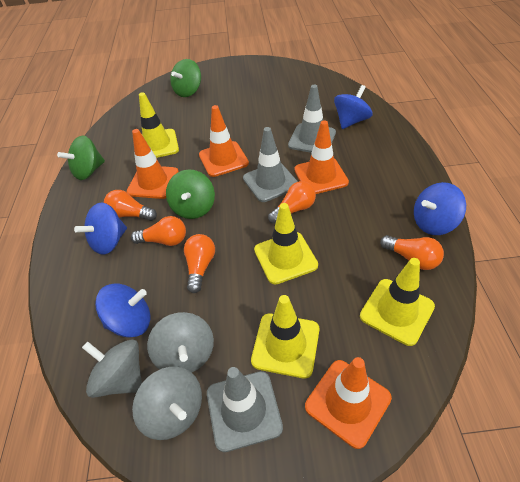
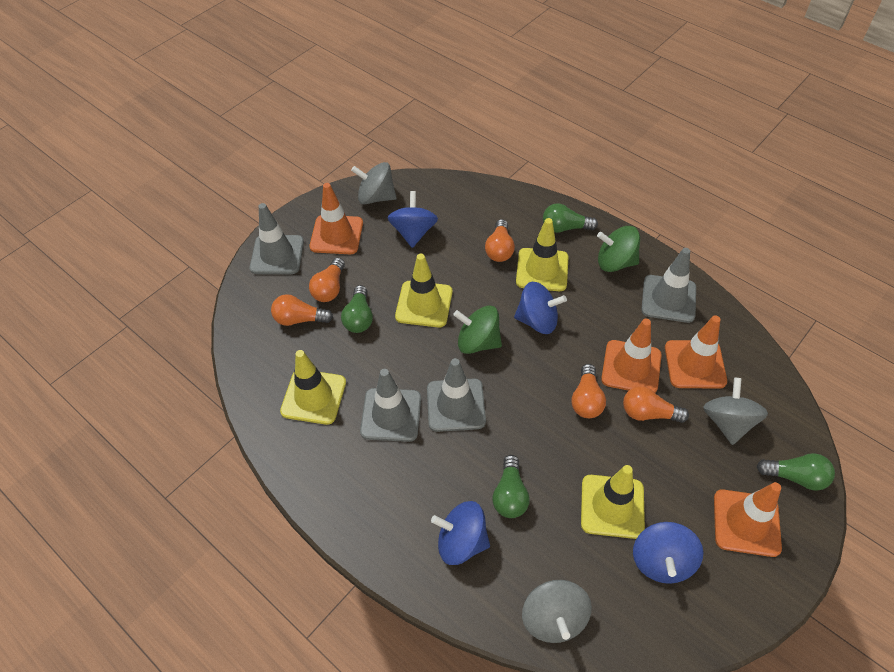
green light bulb: none = 0 -> [341,285,373,333] [492,455,530,518] [543,203,598,233] [757,453,835,491] = 4
green spinning top: [57,135,105,180] [166,169,215,219] [170,59,201,97] = 3 -> [453,306,502,354] [597,226,640,272] = 2
grey traffic cone: [207,367,283,452] [243,127,298,202] [288,85,336,153] = 3 -> [250,203,304,274] [360,369,421,442] [427,358,486,432] [641,248,696,323] = 4

